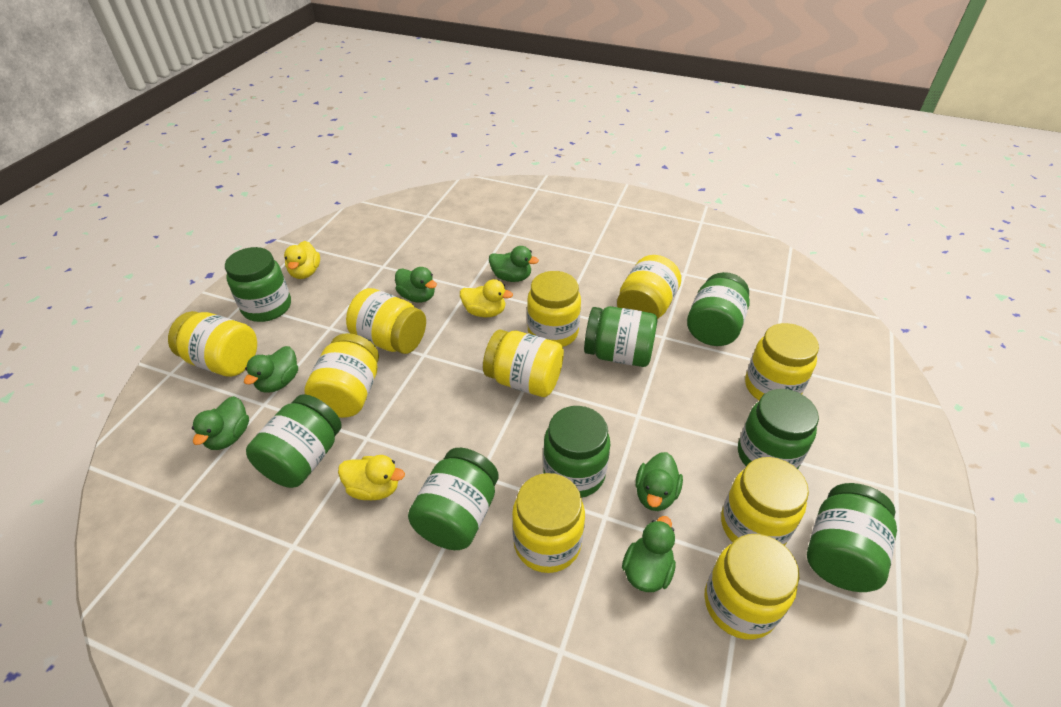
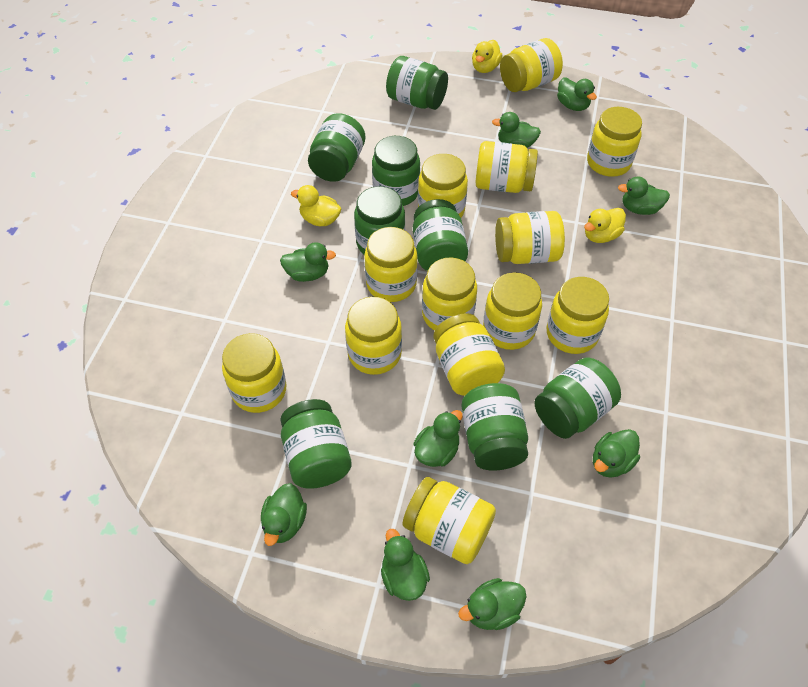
green duck: [192,396,249,450] [244,346,298,393] [395,267,437,303] [489,246,539,282] [622,516,676,592] [635,452,683,511] = 6 -> [261,483,307,546] [280,242,336,282] [381,529,430,601] [413,410,463,467] [458,578,527,630] [492,112,541,148] [557,78,597,111] [593,429,640,478] [618,177,670,215] = 9
yellow jar: [168,311,257,377] [305,333,379,418] [346,288,426,354] [483,329,564,397] [512,473,585,573] [527,271,581,347] [617,255,681,320] [704,534,799,639] [721,457,809,546] [745,323,819,400] = 10 -> [222,333,287,413] [345,297,402,375] [364,227,418,302] [403,477,496,564] [418,154,468,217] [422,258,477,331] [433,313,505,396] [476,141,538,193] [483,272,542,350] [495,211,565,264] [500,38,563,92] [546,277,609,354] [587,107,642,177] = 13

